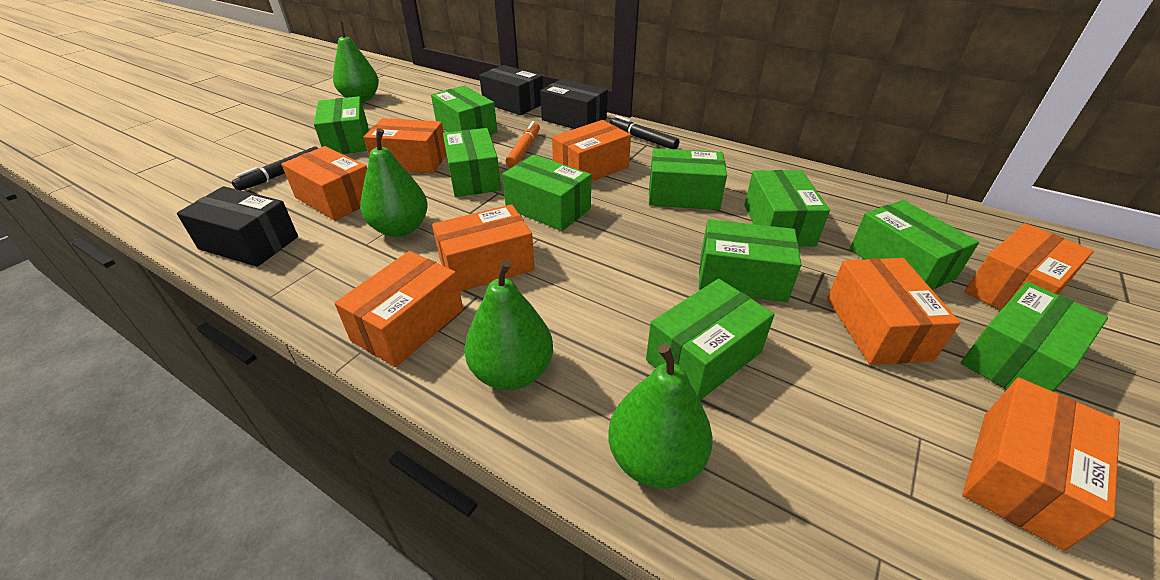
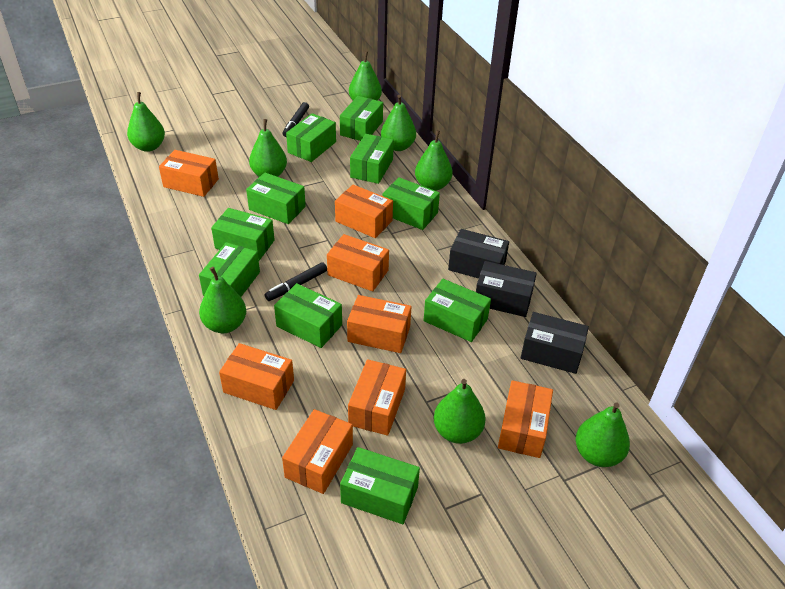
green pear: [333,22,379,102] [360,128,428,237] [464,260,553,390] [608,344,713,488] = 4 -> [127,92,165,152] [199,267,246,333] [249,119,287,177] [349,51,382,101] [381,95,416,151] [415,130,453,191] [434,379,486,444] [576,402,630,467] = 8
orange marker: [506,121,540,168] = 1 -> none = 0

